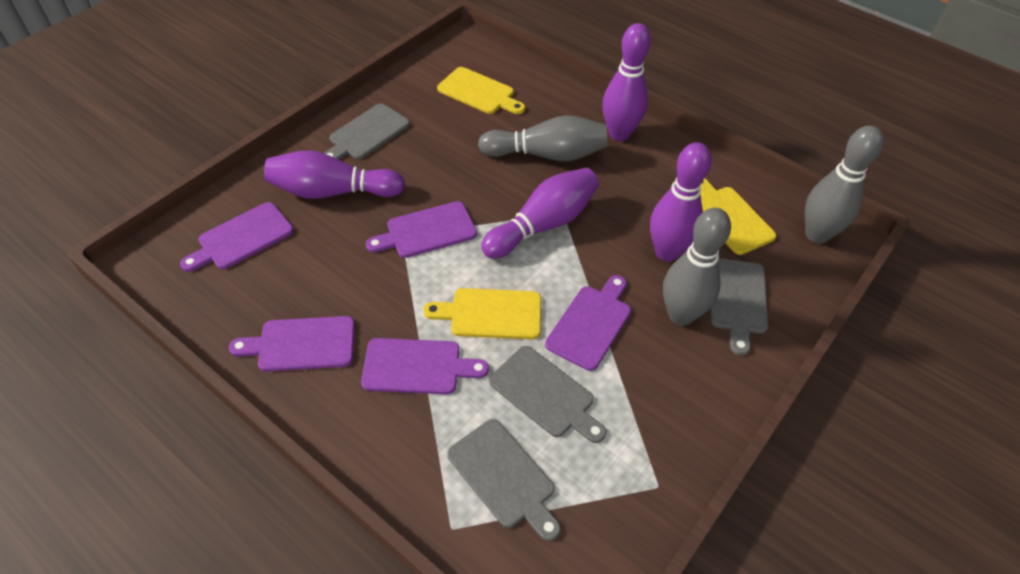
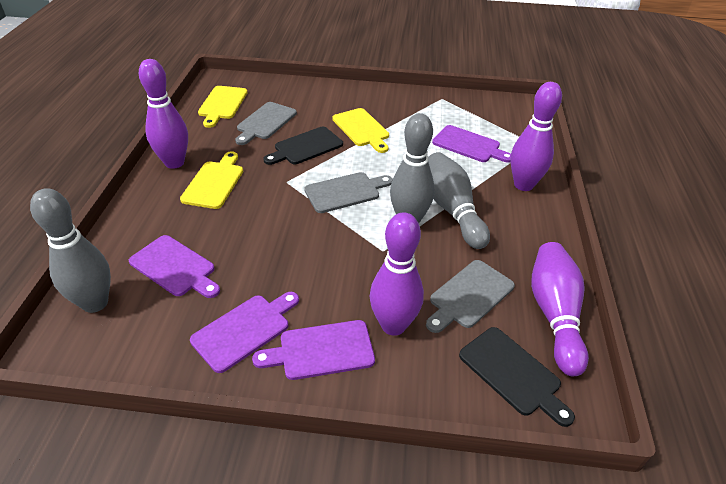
black cutting board: none = 0 -> [263,127,343,165] [459,327,575,427] = 2
grey cutting board: [324,103,410,160] [447,419,561,541] [489,346,606,443] [710,258,768,356] = 4 -> [235,102,297,145] [304,172,393,213] [426,260,515,333] = 3
purple cutting board: [180,202,294,272] [229,316,355,372] [361,338,489,395] [366,201,477,258] [545,275,631,371] = 5 -> [129,235,220,298] [190,292,299,373] [252,320,375,380] [432,125,511,163] = 4

